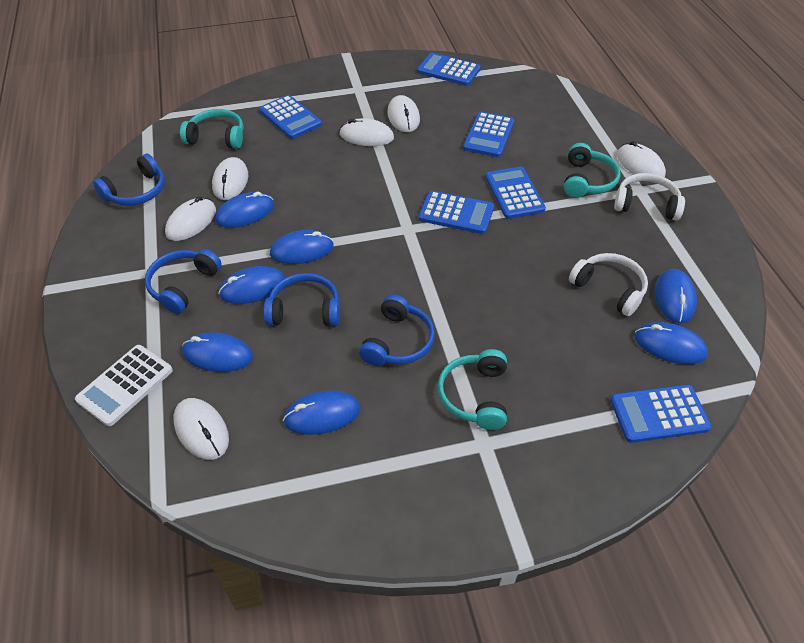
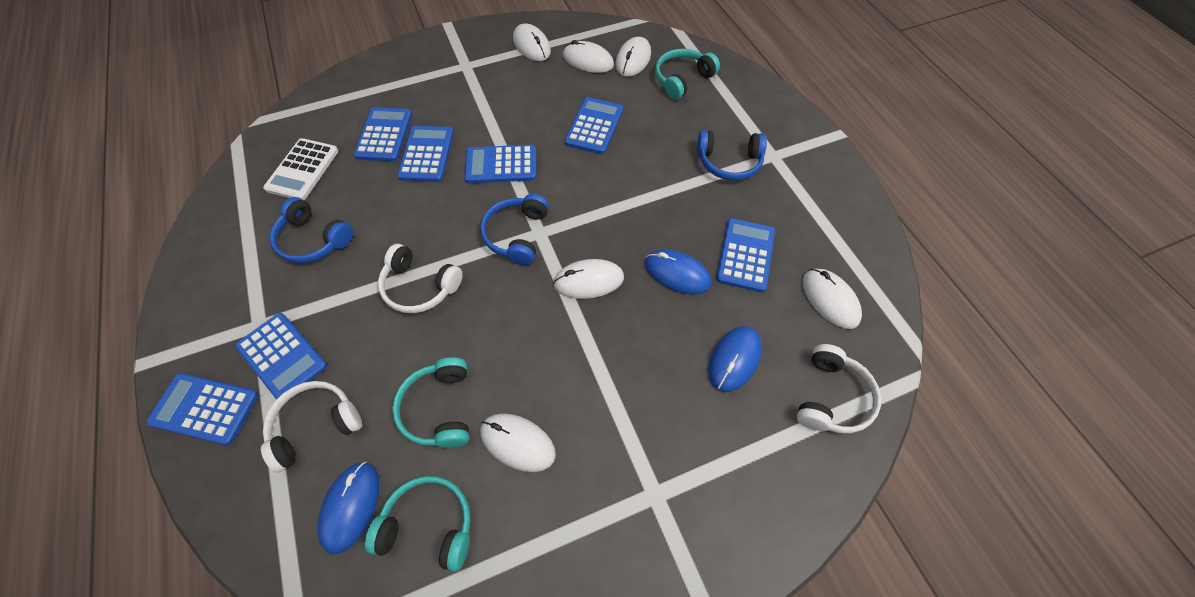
blue calculator: [259,95,322,139] [417,53,481,86] [418,191,494,234] [463,112,514,157] [485,167,546,219] [610,384,711,443] = 6 -> [147,373,258,445] [235,313,327,399] [354,107,412,161] [397,126,454,182] [464,145,537,183] [565,97,623,154] [716,218,775,292] = 7
blue headphones: [93,154,165,206] [145,249,222,314] [264,273,340,326] [359,294,435,366] = 4 -> [270,197,353,263] [480,194,549,265] [697,130,767,181] = 3
blue mouse: [182,332,253,372] [215,192,274,228] [218,266,285,304] [270,230,334,264] [283,390,360,435] [634,322,708,364] [655,269,697,323] = 7 -> [318,462,380,554] [645,249,712,295] [708,326,762,392] = 3
white headphones: [569,253,648,316] [614,173,685,221] = 2 -> [261,381,362,473] [378,244,463,313] [797,344,881,433] = 3

